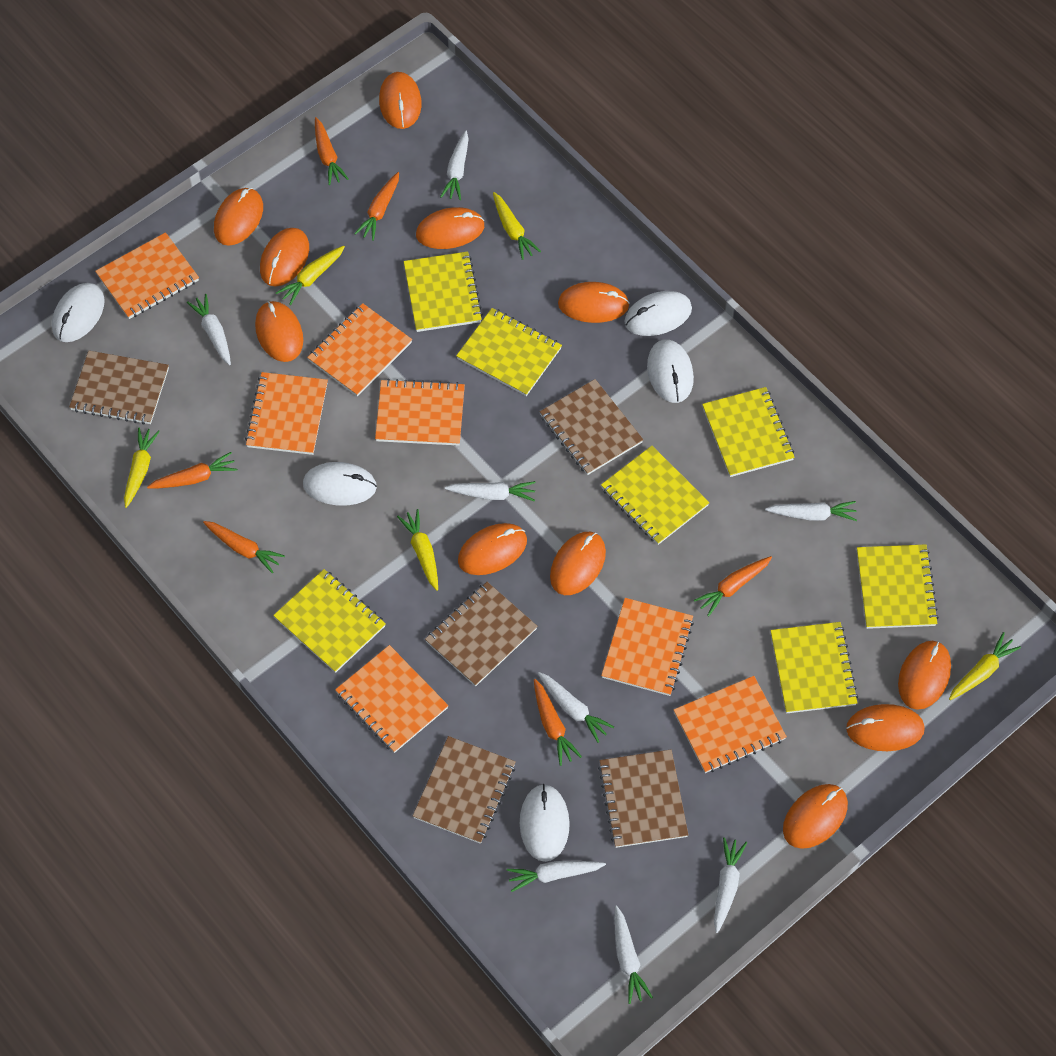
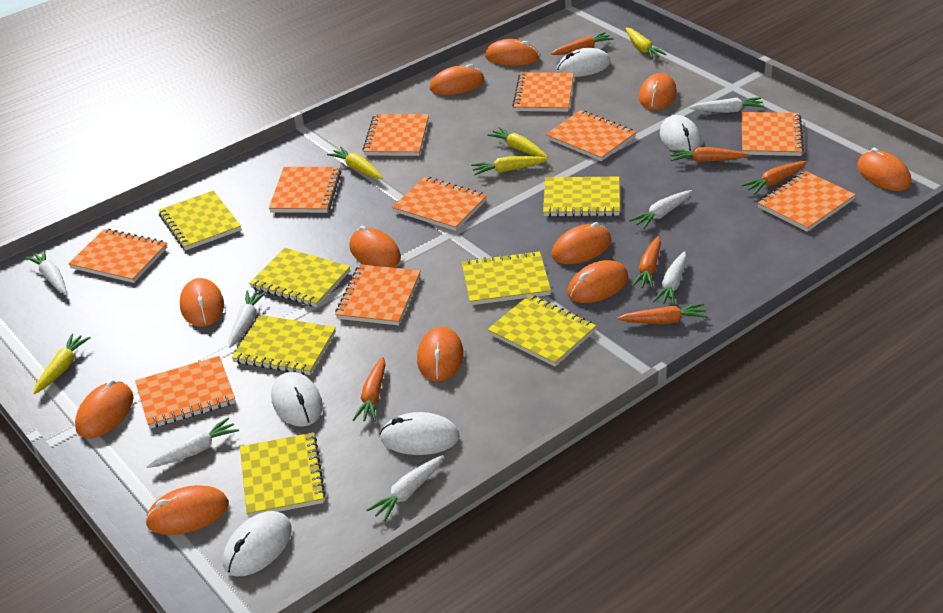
brown notebook: [69,351,169,425] [413,736,516,844] [425,582,538,686] [540,379,643,475] [598,749,688,848] = 5 -> none = 0
orange notebook: [95,232,199,319] [245,372,328,455] [307,303,412,397] [335,645,449,753] [375,379,465,446] [601,598,694,696] [674,676,787,773] = 7 -> [69,229,168,283] [135,356,236,429] [269,167,341,213] [335,264,421,325] [362,114,429,156] [392,177,487,231] [512,72,574,112] [546,110,636,161] [741,112,804,156] [758,171,856,232] = 10
white carrot: [187,294,231,365] [440,131,469,200] [445,481,536,501] [507,861,606,892] [538,672,614,743] [614,905,653,1004] [714,837,747,933] [765,501,857,521] = 8 -> [26,250,66,294] [146,417,239,468] [228,290,267,348] [367,455,444,522] [629,190,692,229] [653,251,687,306] [689,97,765,113] = 7

